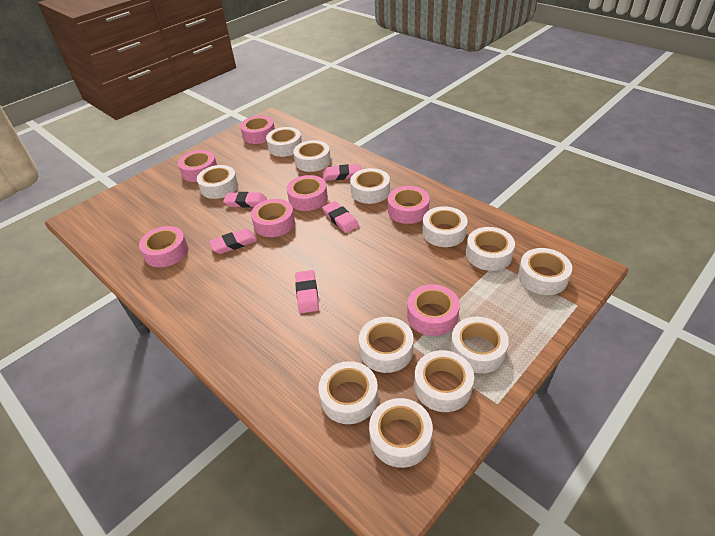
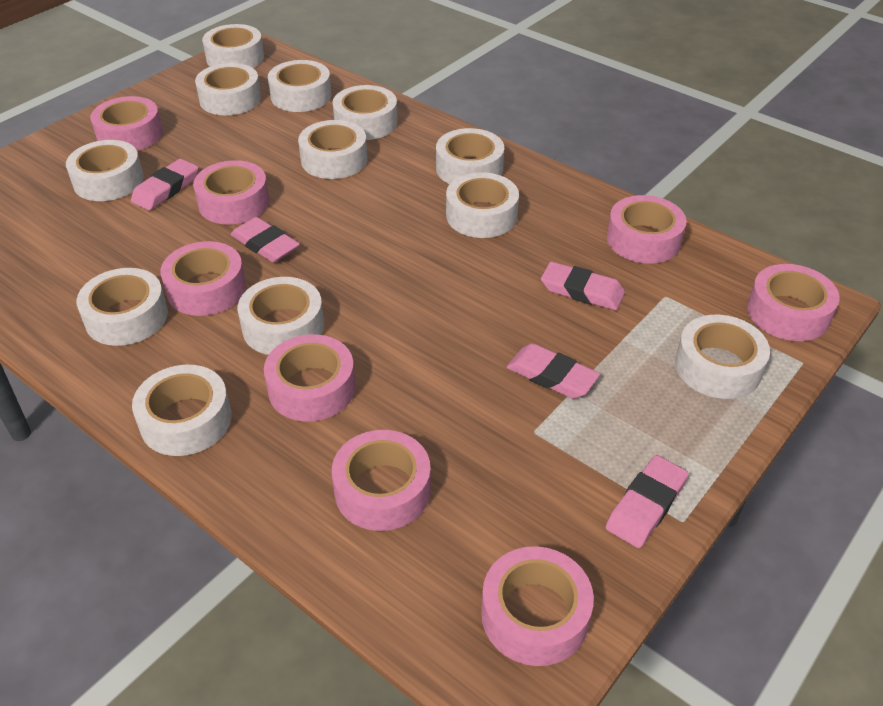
pink tape: [139,226,188,267] [178,150,217,182] [240,116,275,144] [251,199,295,237] [287,175,328,211] [388,186,430,224] [407,284,460,336] = 7 -> [90,96,163,151] [160,241,246,316] [193,160,269,225] [264,334,356,422] [332,430,431,531] [481,546,594,666] [607,195,687,264] [747,264,840,341] = 8

